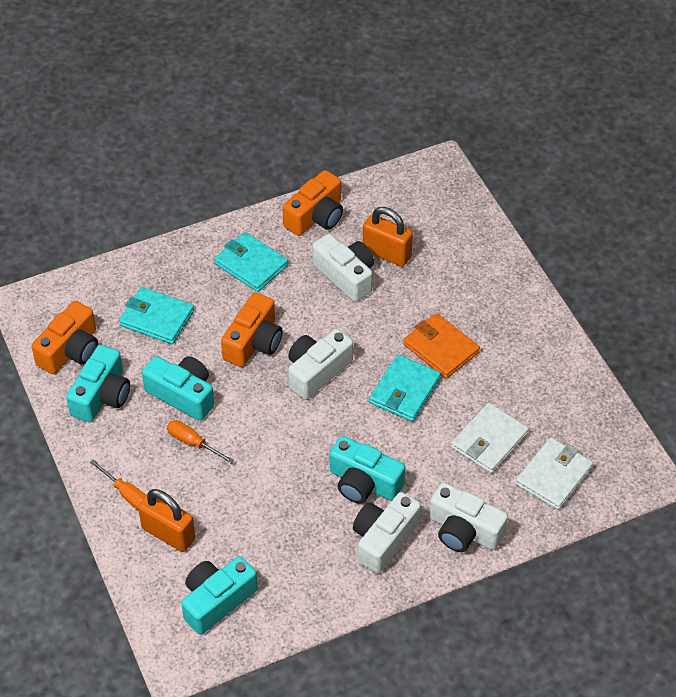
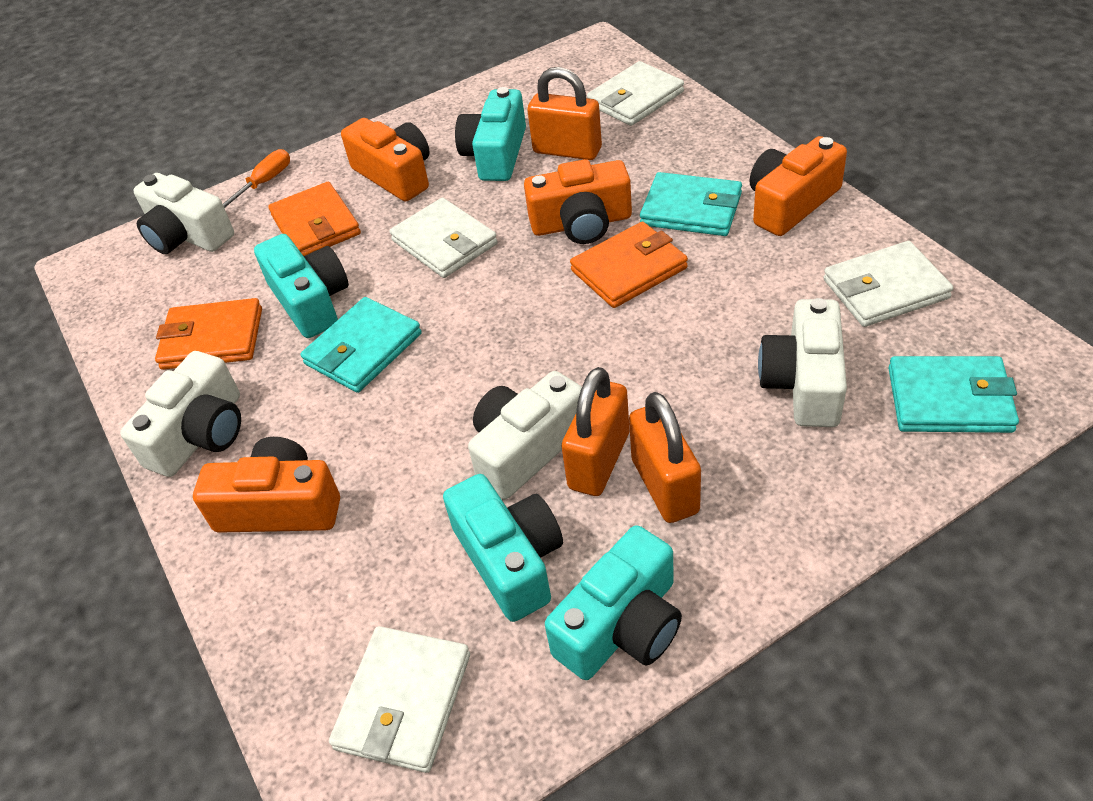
orange camera: [32,301,98,374] [221,292,283,367] [282,170,343,236] = 3 -> [193,437,340,533] [341,118,430,201] [524,159,632,244] [750,136,847,236] = 4
orange padlock: [138,489,195,552] [363,207,413,267] = 2 -> [527,67,602,160] [561,367,629,496] [629,392,701,523] = 3
orange screwdriver: [90,459,146,510] [167,420,234,463] = 2 -> [223,149,290,208] = 1
orange wallet: [403,313,480,379] = 1 -> [155,298,262,370] [268,182,361,256] [570,222,688,308] = 3
white wallet: [451,403,529,473] [516,437,593,510] = 2 -> [329,626,470,773] [390,198,498,278] [587,61,684,126] [823,241,953,327] = 4

